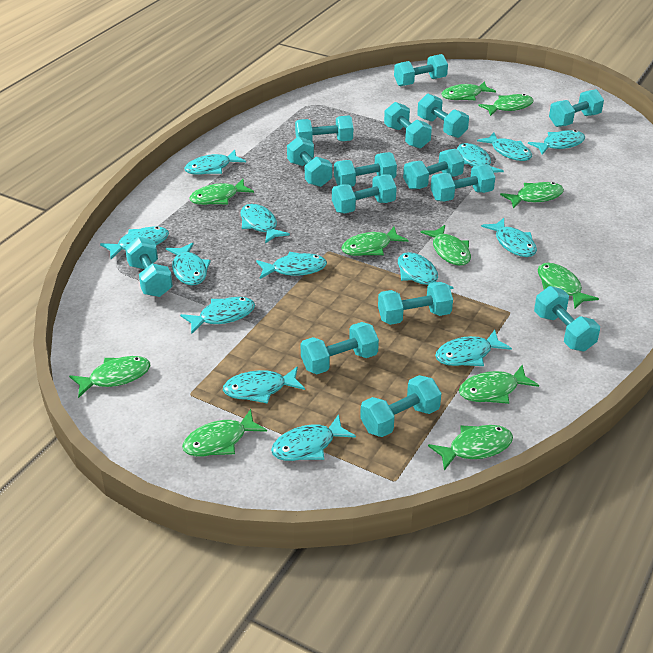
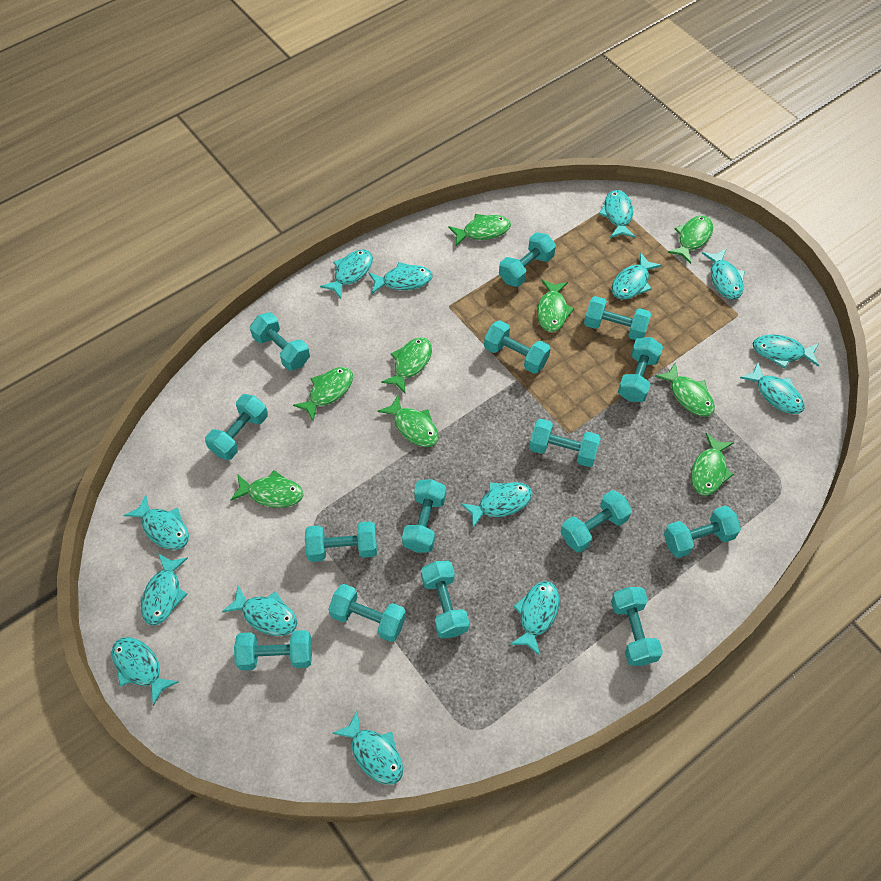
green fish: [69,356,151,398] [182,409,267,456] [189,179,254,205] [341,227,409,256] [420,225,471,266] [428,425,513,471] [442,81,496,100] [459,365,539,404] [478,94,534,116] [500,182,564,209] [538,263,599,308] = 11 -> [230,470,303,508] [293,367,353,421] [378,395,439,447] [381,337,432,394] [448,214,511,246] [537,279,574,332] [655,362,715,417] [668,215,713,264] [691,433,734,496] = 9

